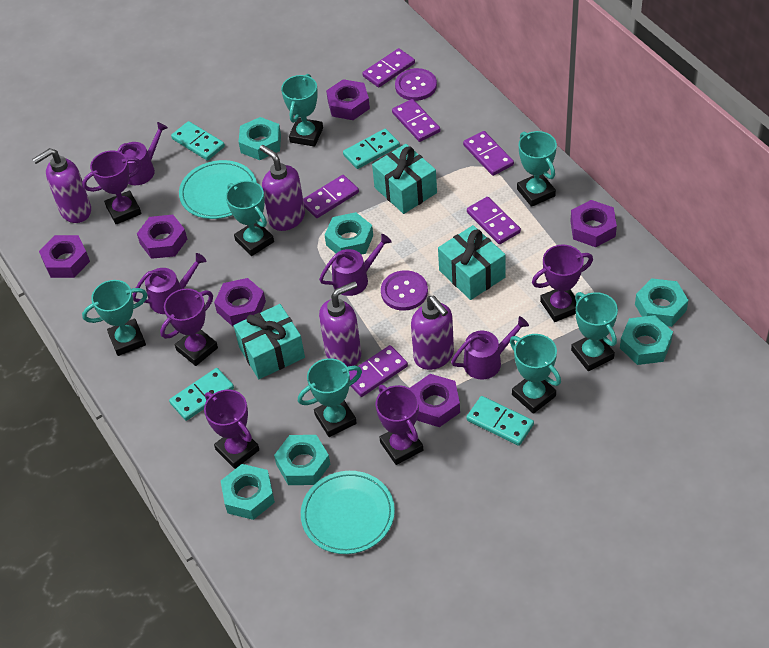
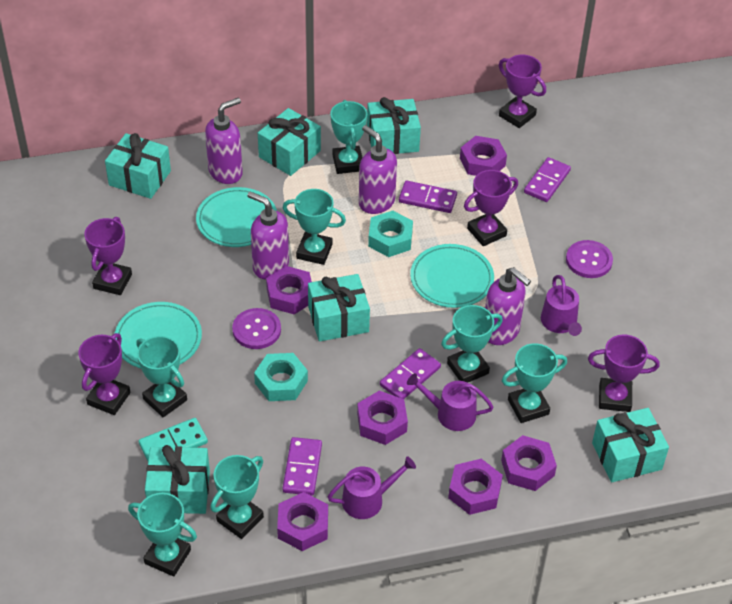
purple domino: [303,175,359,218] [349,345,408,397] [362,48,415,87] [392,99,441,142] [463,131,514,176] [467,197,521,244] = 6 -> [282,437,322,496] [380,348,441,399] [399,181,457,213] [524,157,571,202] = 4
purple watering can: [117,122,168,185] [133,253,206,314] [319,234,392,296] [451,316,529,380] = 4 -> [328,456,416,519] [407,373,493,431] [541,275,582,336] = 3
turquoise domino: [169,368,234,421] [171,121,225,161] [343,129,400,169] [466,396,534,446] = 4 -> [139,418,208,461] = 1
turquoise gift: [234,304,305,379] [372,144,437,214] [438,225,506,300] = 3 -> [105,133,171,199] [145,445,210,514] [258,108,321,176] [308,274,370,342] [367,97,421,154] [592,408,669,482] = 6
turquoise nut: [221,464,275,520] [239,117,281,160] [274,435,330,485] [325,212,373,255] [620,315,673,365] [635,278,688,327] = 6 -> [254,353,308,401] [368,211,413,257] = 2
turquoise plate: [179,160,257,219] [301,471,395,554] = 2 -> [114,302,202,368] [196,187,277,247] [410,244,494,308] = 3

